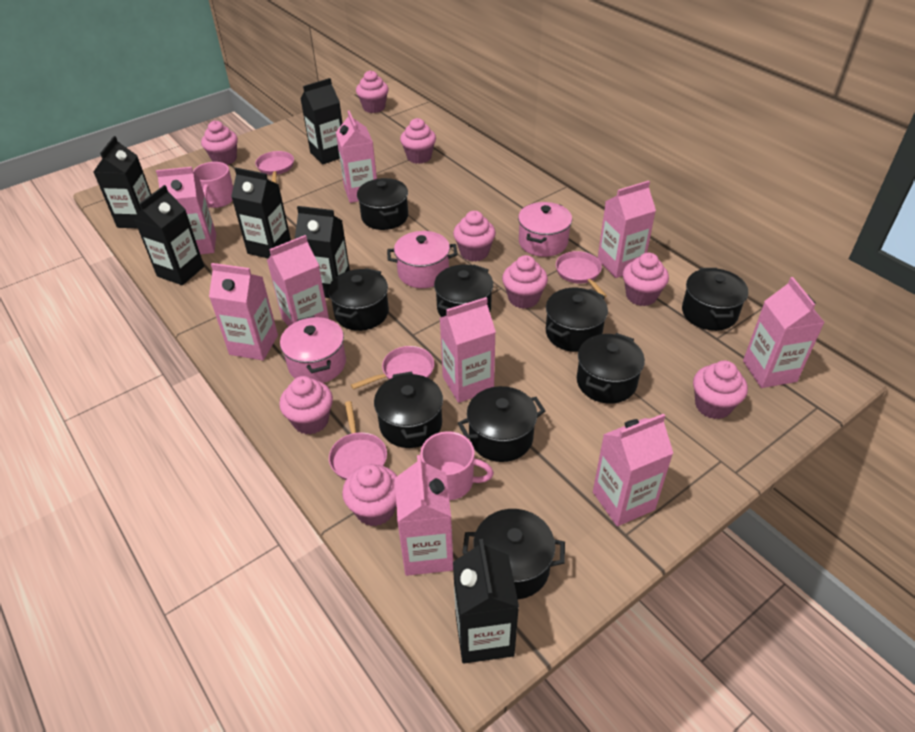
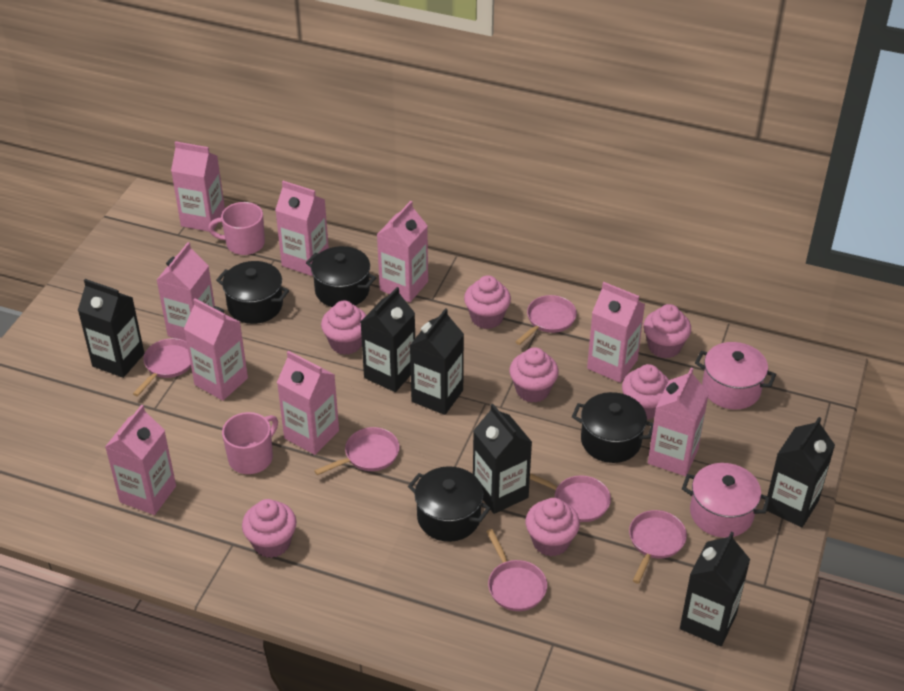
black pot: [328,268,389,331] [357,178,408,230] [374,371,443,448] [434,265,493,317] [458,386,545,462] [462,509,565,599] [546,288,608,352] [577,333,645,404] [682,268,748,331] = 9 -> [216,261,289,324] [306,246,376,307] [408,466,491,542] [572,392,654,463] = 4
pink cupcake: [201,121,238,165] [279,376,333,435] [342,464,397,526] [356,70,389,113] [400,118,436,164] [453,211,496,261] [502,255,548,309] [623,253,669,306] [693,361,748,419] = 9 -> [242,499,296,558] [321,301,366,355] [464,275,511,329] [509,347,559,403] [525,498,580,557] [622,364,669,420] [643,304,691,358] = 7
pink pan: [255,151,294,183] [329,401,387,480] [351,346,434,390] [556,251,607,298] = 4 -> [133,338,191,396] [314,427,400,475] [486,529,547,611] [516,295,577,345] [530,473,611,522] [629,510,687,584] = 6
pink pot: [280,316,346,383] [387,231,458,288] [518,202,572,257] = 3 -> [682,463,770,538] [695,342,776,410] = 2

